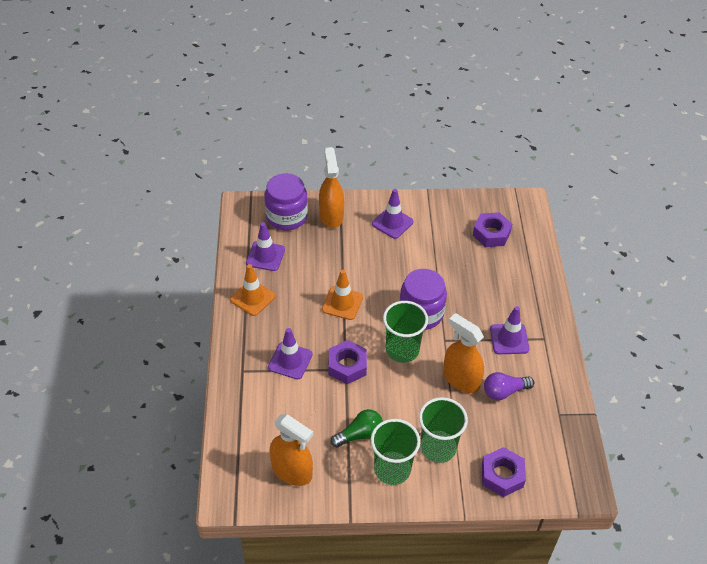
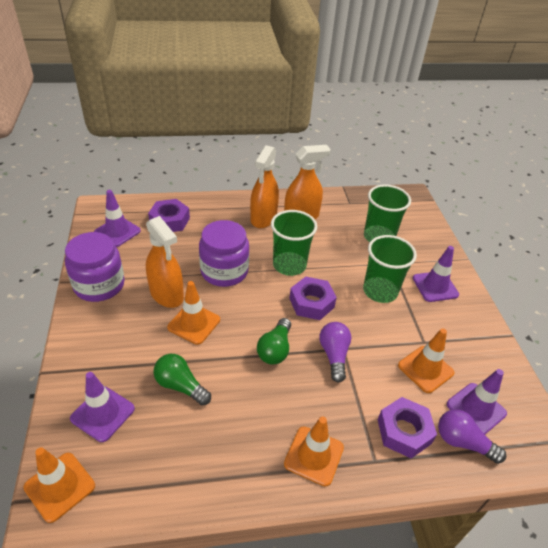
green light bulb: [331,409,383,448] = 1 -> [153,354,211,405] [257,318,291,365] = 2
orange traffic cone: [230,264,275,316] [322,270,363,320] = 2 -> [24,447,95,523] [167,281,220,345] [284,416,344,487] [398,328,454,393] = 4
purple light bulb: [484,372,534,400] = 1 -> [320,322,351,382] [438,409,506,464] = 2

